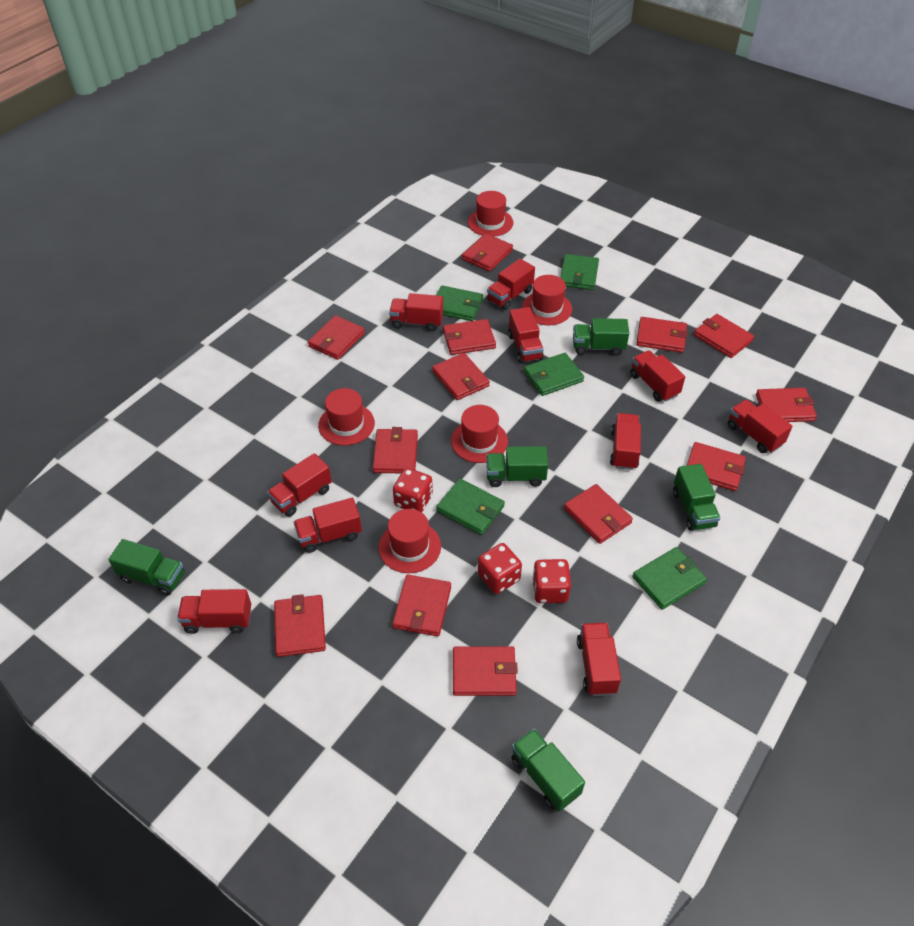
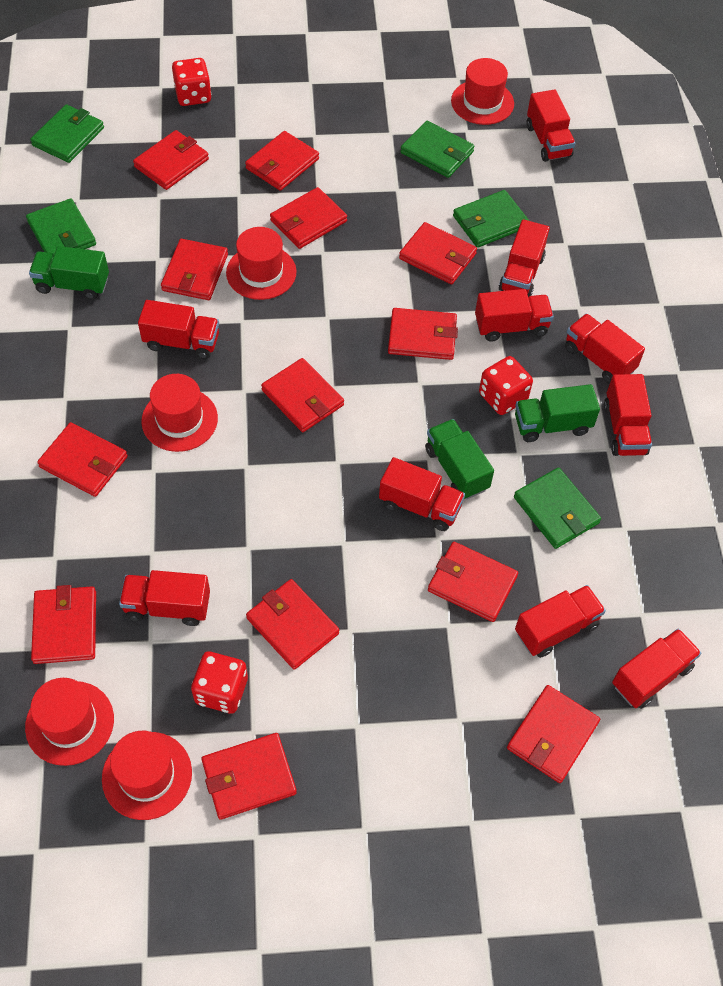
green truck: [108,539,184,595] [486,446,548,487] [511,729,585,811] [573,318,629,356] [673,464,720,531] = 5 -> [29,246,109,300] [425,419,494,500] [515,384,600,442] = 3

